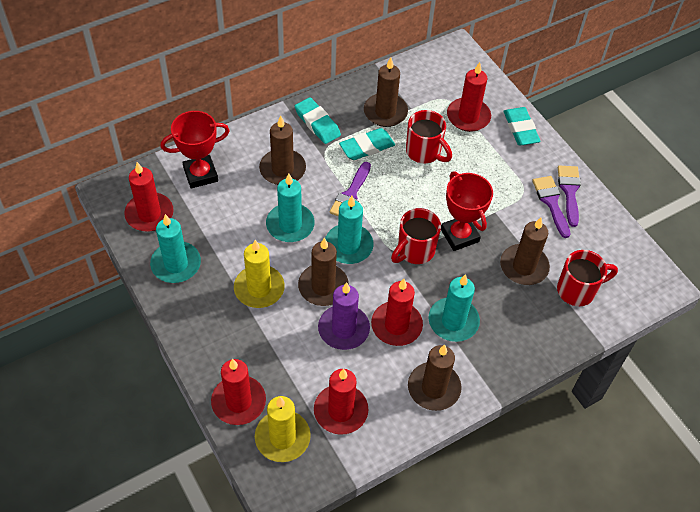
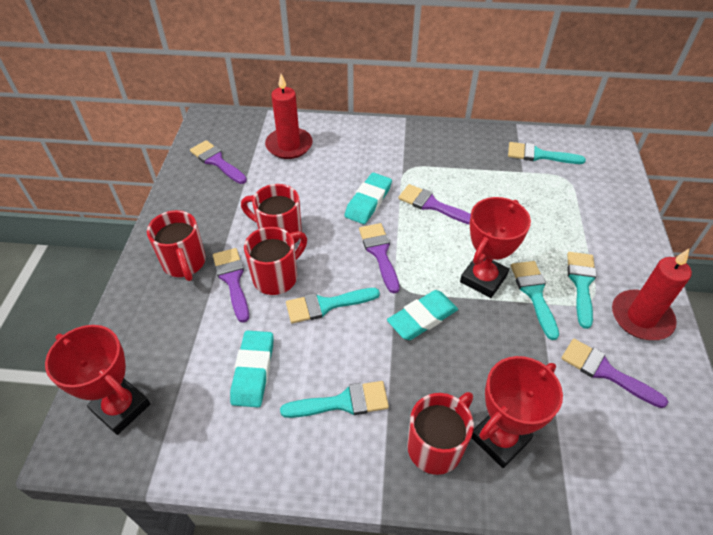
brown candle: [259,116,306,185] [298,238,349,306] [364,57,408,127] [408,345,462,411] [500,218,550,285] = 5 -> none = 0
purple brush: [330,162,371,217] [532,176,570,238] [558,166,581,227] = 3 -> [190,140,247,184] [213,248,249,323] [359,223,400,293] [398,184,471,225] [561,339,668,408] = 5
purple candle: [318,282,370,350] = 1 -> none = 0
red candle: [124,162,174,232] [211,359,266,425] [314,369,368,435] [371,279,423,346] [447,62,491,132] = 5 -> [265,74,313,159] [612,249,692,340] = 2
red mug: [391,208,441,264] [406,110,452,163] [557,250,618,306] = 3 -> [147,210,206,281] [241,184,302,244] [244,227,307,295] [407,392,474,475] = 4
red trophy: [160,111,230,188] [441,172,493,251] = 2 -> [45,325,150,435] [460,197,531,298] [471,356,563,468] = 3
turquoise brush: none = 0 -> [280,381,389,418] [286,288,380,324] [508,142,586,164] [511,261,559,340] [567,252,597,329] = 5
turquoise candle: [150,214,201,283] [266,173,315,242] [325,196,374,264] [429,274,480,342] = 4 -> none = 0
yellow candle: [234,240,285,308] [255,396,311,462] = 2 -> none = 0

